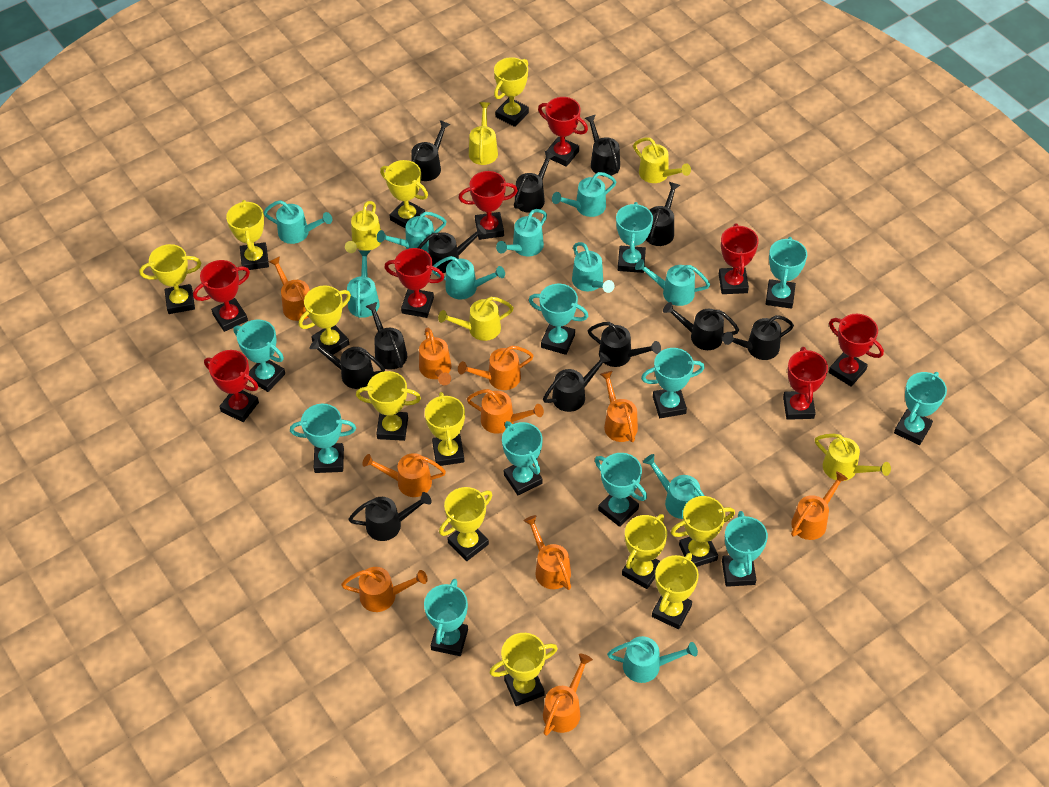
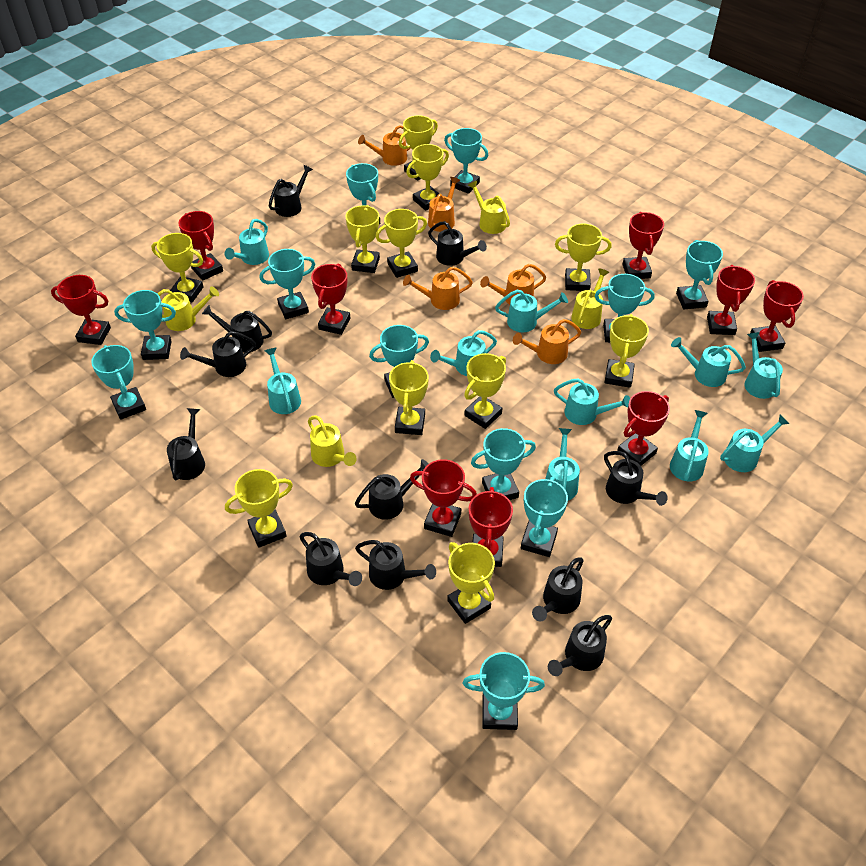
black watering can: [309,339,385,389] [348,492,432,541] [365,302,407,370] [411,120,451,181] [417,224,486,273] [514,151,555,213] [543,352,611,412] [585,115,620,176] [588,322,661,367] [646,182,680,246] [663,302,739,350] [723,315,794,360] = 12 -> [167,408,205,480] [180,331,256,377] [202,305,272,352] [269,165,313,217] [299,532,362,586] [355,459,428,520] [355,540,436,590] [428,221,487,266] [532,557,584,621] [548,615,612,676] [604,451,668,506] = 11
orange watering can: [269,256,310,321] [341,567,428,612] [362,453,446,497] [419,328,452,385] [458,346,534,390] [467,389,544,434] [524,515,571,590] [543,653,593,736] [600,371,638,442] [791,471,848,540] = 10 -> [358,125,411,166] [403,267,473,310] [428,177,460,232] [480,264,547,305] [513,319,581,364] = 5
red trophy: [193,260,250,332] [204,350,259,422] [384,248,444,318] [459,171,518,240] [538,97,588,167] [719,223,759,294] [783,347,828,420] [829,314,884,386] = 8 -> [51,275,111,345] [178,211,223,281] [311,264,350,335] [410,459,477,537] [469,487,513,567] [617,391,670,466] [622,212,664,279] [707,265,755,335] [750,280,804,352] = 9
yellow trophy: [139,244,201,314] [226,200,269,271] [299,286,351,355] [356,371,421,441] [380,160,428,229] [425,392,465,466] [439,487,493,561] [490,633,558,706] [494,57,529,127] [622,514,667,589] [652,553,699,629] [671,496,735,567] = 12 -> [151,233,203,302] [225,469,293,548] [345,205,380,273] [375,209,427,278] [389,360,429,435] [399,115,438,181] [406,144,449,211] [447,542,495,624] [464,353,506,429] [555,224,612,291] [605,314,649,388] = 11
yellow watering can: [345,201,381,253] [438,297,514,341] [469,102,498,165] [633,137,691,183] [815,434,891,481] = 5 -> [158,286,219,331] [308,415,357,467] [468,181,510,234] [571,268,609,329] = 4

